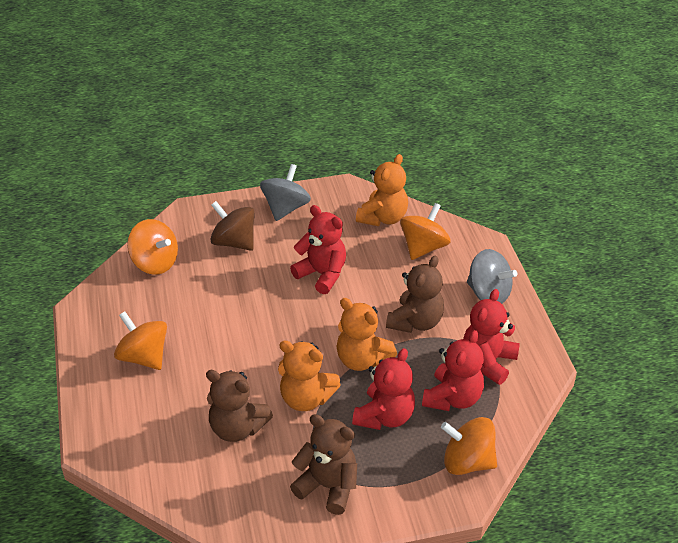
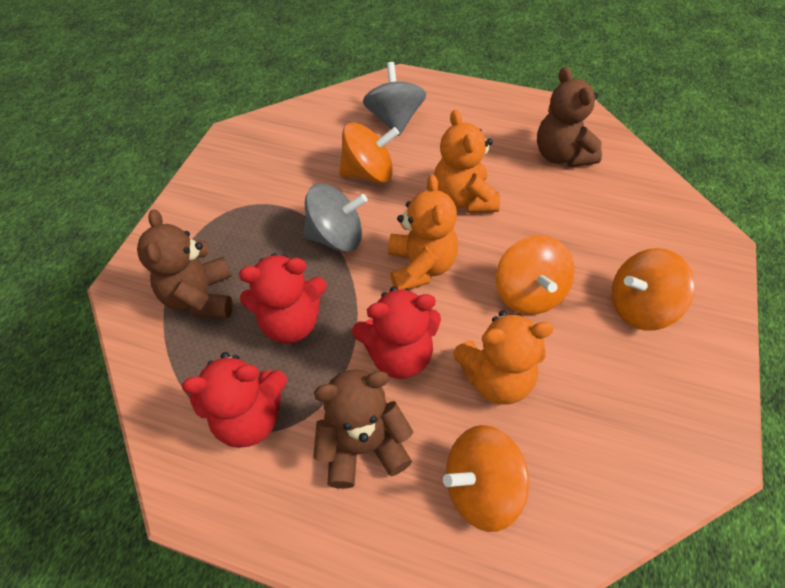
brown spinning top: [210,201,255,251] = 1 -> none = 0
red teddy bear: [290,205,346,294] [352,348,415,430] [422,330,484,411] [463,289,520,385] = 4 -> [182,352,287,448] [239,254,327,344] [352,286,441,379] = 3

